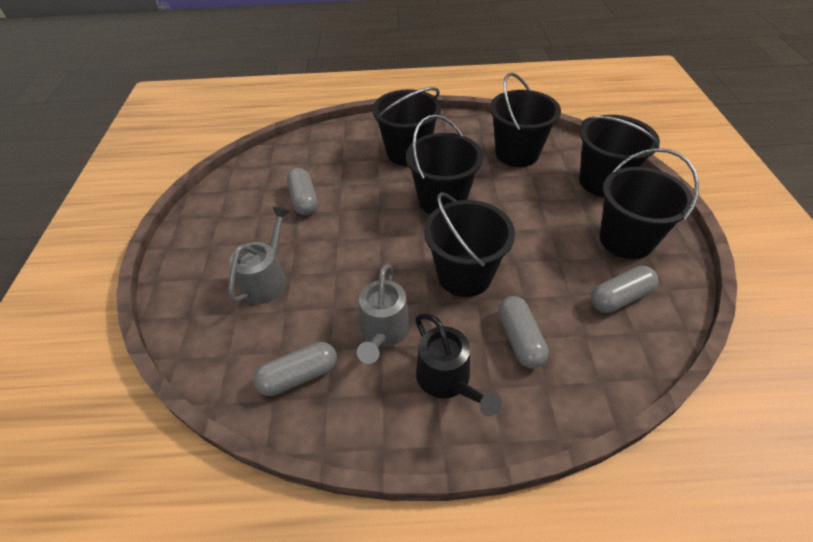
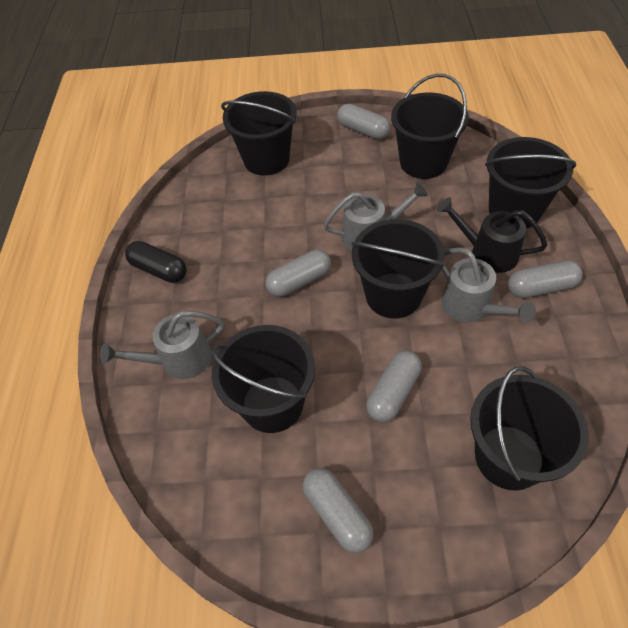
black capsule: none = 0 -> [125,241,187,283] = 1
grey capsule: [254,342,337,396] [287,168,318,216] [498,296,549,369] [591,266,659,313] = 4 -> [265,249,331,297] [303,468,374,553] [337,104,391,140] [366,350,422,423] [508,260,583,298] = 5
grey watering can: [228,207,290,304] [357,264,410,364] = 2 -> [100,311,224,379] [323,182,428,251] [441,247,536,322] = 3

